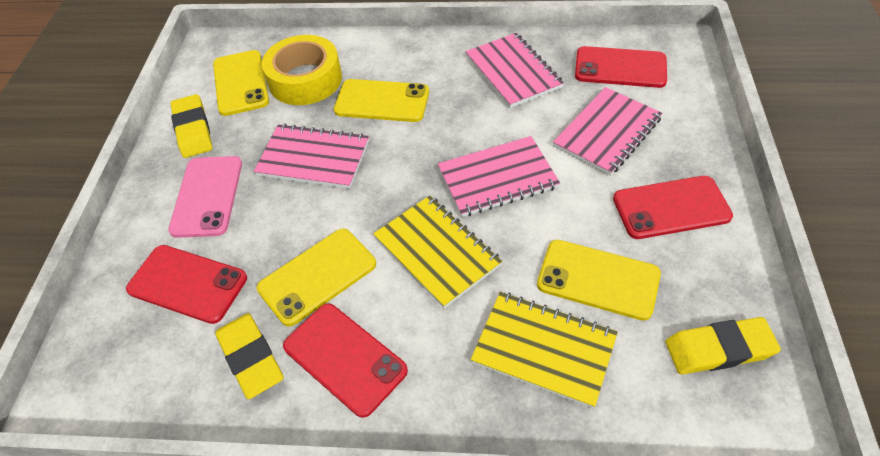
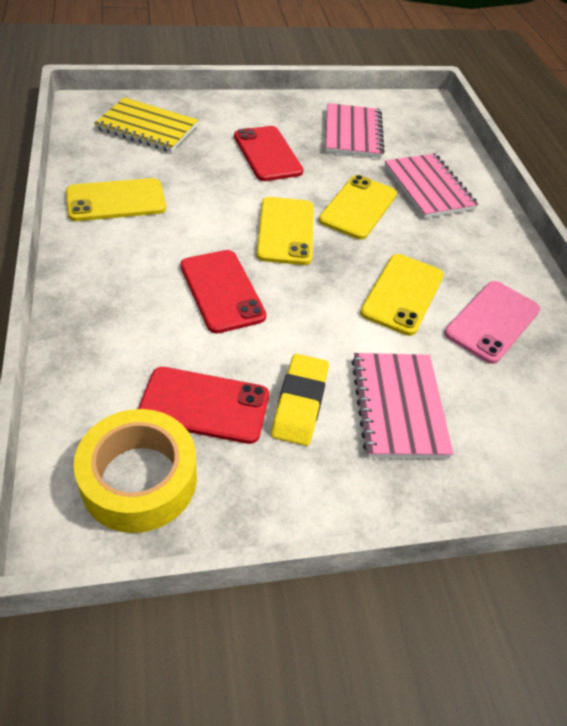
pink notebook: [254,124,369,189] [438,136,560,217] [466,33,564,108] [553,87,662,176] = 4 -> [326,103,385,158] [351,353,453,458] [384,153,479,218] = 3
red phone: [126,245,247,324] [283,303,408,418] [575,46,667,88] [613,176,733,239] = 4 -> [138,367,269,444] [180,250,267,334] [234,126,303,181] = 3
yellow eraser: [170,94,212,158] [215,313,284,399] [665,317,781,375] = 3 -> [271,354,329,446] = 1
yellow notebook: [373,195,502,308] [471,292,618,408] = 2 -> [94,97,198,152] = 1

